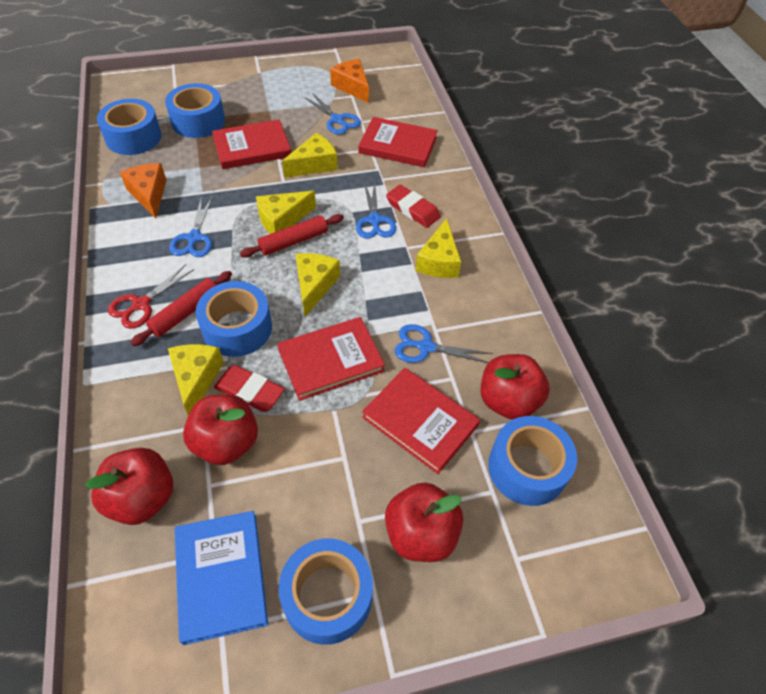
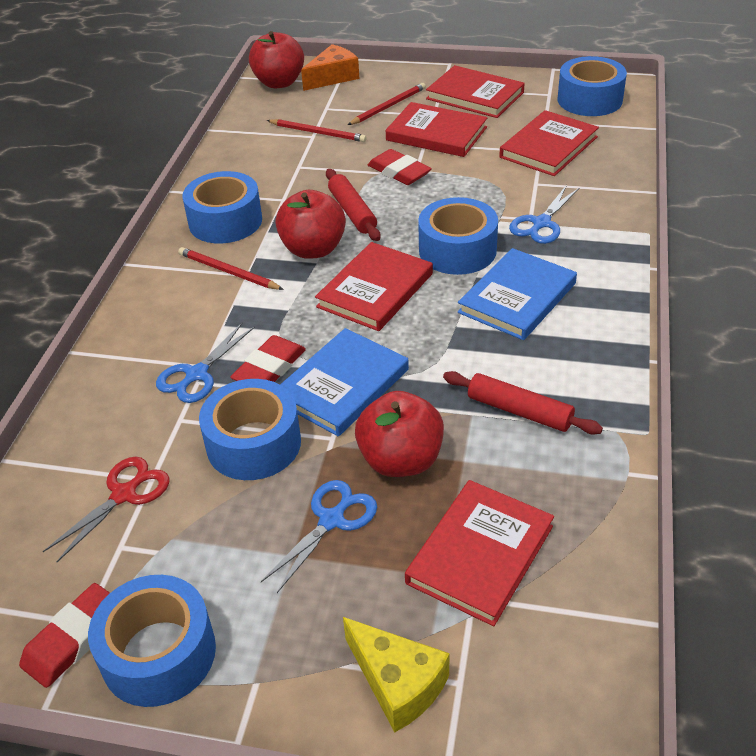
blue book: [175,511,268,645] = 1 -> [280,328,409,436] [458,248,577,340] = 2
blue scissors: [169,197,212,257] [305,93,361,135] [356,182,396,239] [394,324,493,363] = 4 -> [156,323,255,403] [261,480,377,593] [509,185,580,244] = 3
orange cheese: [120,163,166,218] [330,59,369,103] = 2 -> [301,44,359,91] = 1
red apple: [85,448,173,525] [183,394,258,465] [385,482,463,562] [481,354,550,420] = 4 -> [249,31,304,88] [275,190,346,259] [355,391,444,477] = 3
red book: [212,120,291,169] [277,317,385,401] [358,117,438,167] [362,368,480,474] = 4 -> [315,242,433,331] [386,102,487,157] [405,480,554,626] [426,65,525,118] [499,110,599,176] = 5
red eraser: [214,365,285,412] [386,185,441,228] = 2 -> [19,583,110,688] [230,335,306,382] [368,149,432,185] = 3
red pencil: none = 0 -> [178,247,284,290] [267,119,367,142] [348,83,426,125] = 3
yellow cheese: [168,344,224,415] [256,191,316,234] [282,133,338,178] [296,253,340,317] [415,218,461,278] = 5 -> [343,617,450,733] = 1

